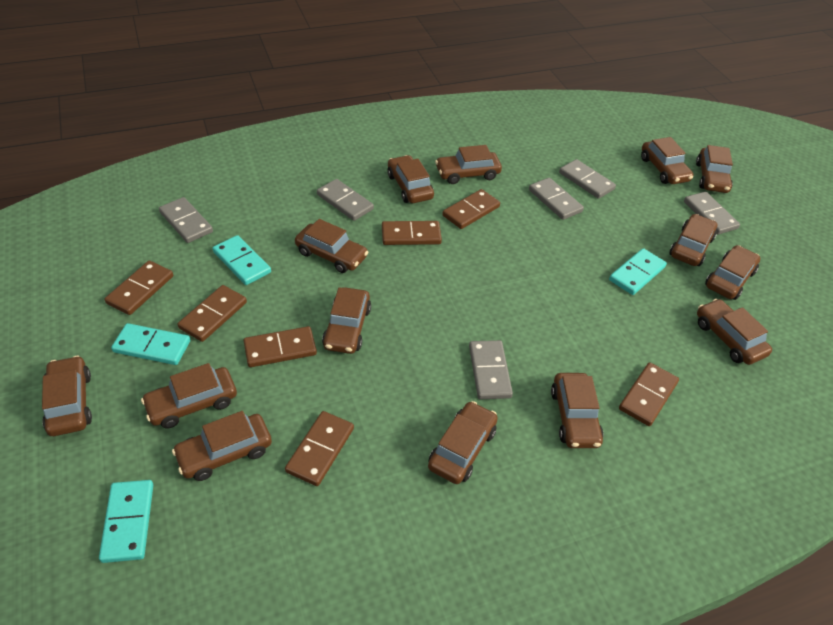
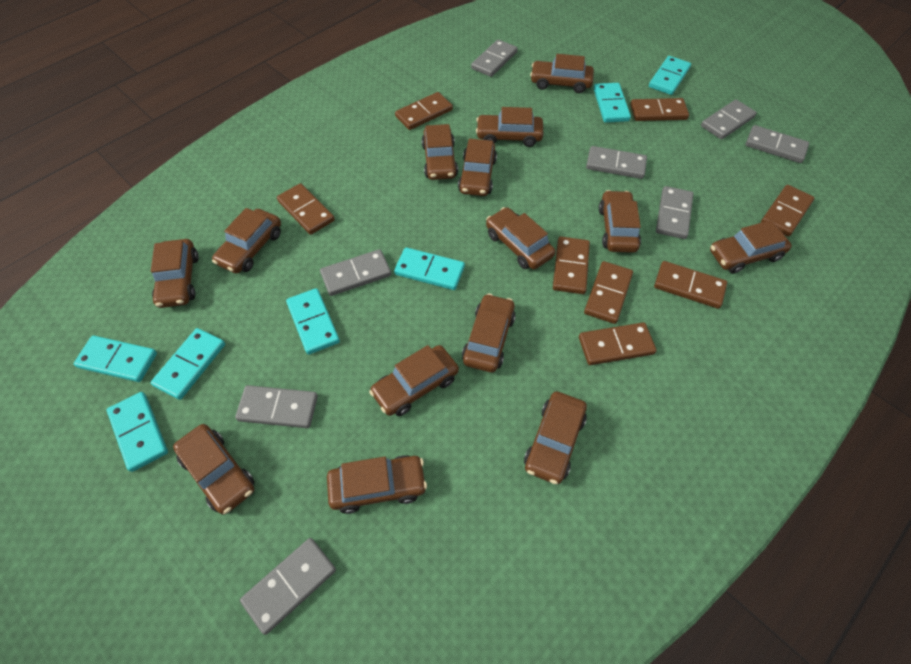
brown domino: [104,261,173,315] [177,285,247,342] [243,326,317,367] [285,411,354,486] [382,221,442,245] [442,189,500,229] [619,362,679,426] = 7 -> [277,183,335,235] [395,92,453,130] [553,237,590,294] [579,322,657,365] [584,261,633,324] [630,98,689,121] [654,261,727,309] [761,185,814,237] = 8
grey domino: [159,197,213,243] [317,179,374,221] [469,340,513,399] [529,178,584,220] [559,159,616,199] [684,192,740,235] = 6 -> [235,385,318,428] [240,538,336,635] [320,249,391,296] [471,39,518,77] [586,146,647,179] [656,186,693,239] [701,100,757,139] [746,125,809,163] = 8
turquoise domino: [99,480,153,563] [111,323,190,365] [212,235,271,285] [609,248,667,295] = 4 -> [74,336,157,382] [107,392,168,472] [151,328,225,400] [286,288,340,355] [394,247,465,290] [593,83,631,123] [649,56,691,95] = 7

